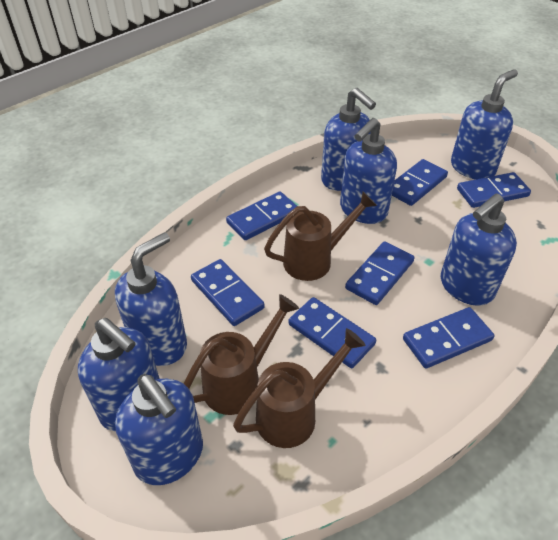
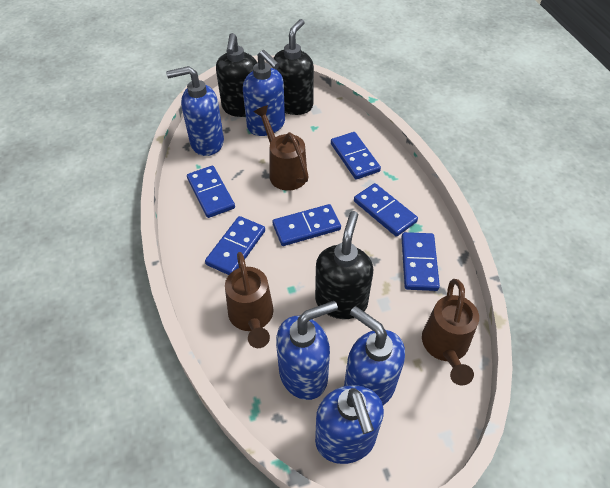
black soap dispenser: none = 0 -> [216,33,257,117] [272,19,314,115] [315,211,373,319] = 3
blue domino: [191,259,265,326] [226,192,297,240] [289,297,376,368] [345,241,414,305] [392,159,448,206] [403,307,494,368] [457,172,531,208] = 7 -> [187,166,235,218] [205,216,265,275] [273,204,341,246] [331,132,381,180] [354,183,418,237] [401,232,440,291] = 6
blue soap dispenser: [78,318,160,432] [115,232,187,366] [115,374,203,485] [321,88,376,191] [340,118,397,224] [441,193,517,306] [451,69,518,180] = 7 -> [166,66,224,156] [243,50,285,136] [276,301,338,400] [315,385,384,464] [344,306,405,406] = 5

